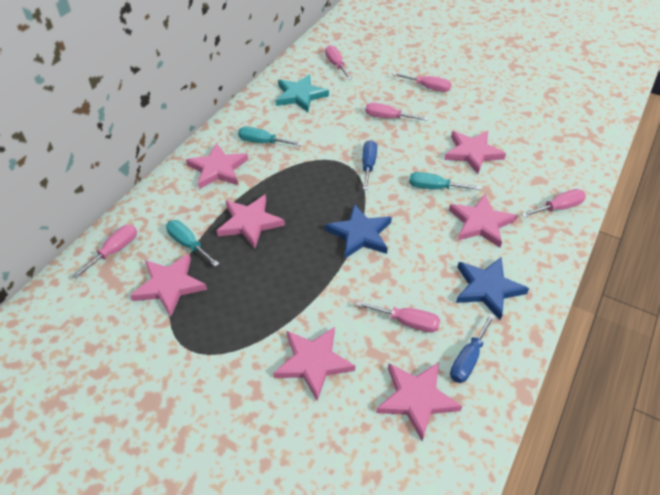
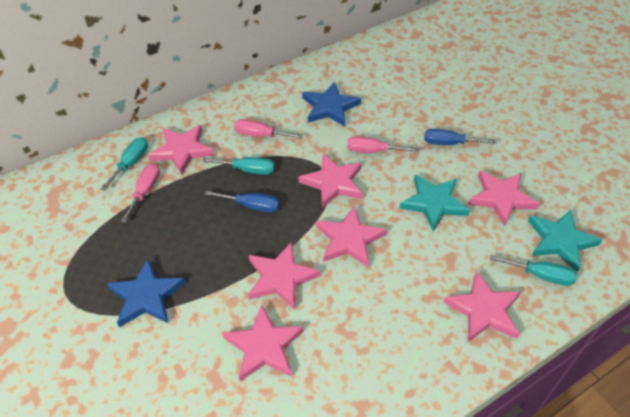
pink screwdriver: [72,225,137,279] [325,45,352,80] [356,301,440,333] [365,102,428,121] [393,73,451,92] [521,189,586,218] = 6 -> [121,163,160,223] [234,119,303,139] [347,136,419,153] = 3
turquoise star: [276,74,329,112] = 1 -> [399,175,470,232] [528,210,602,272] = 2

